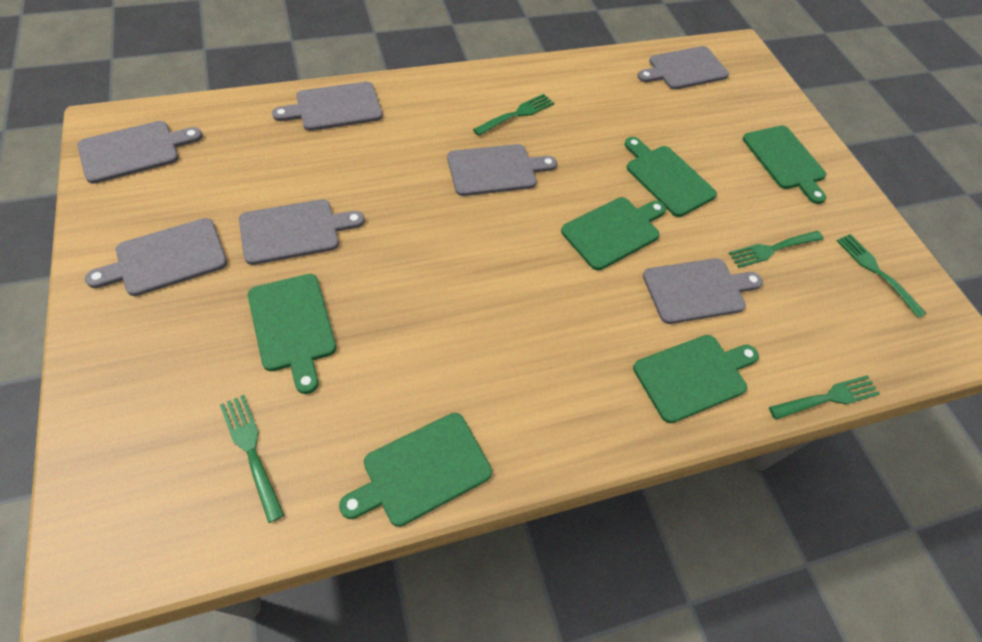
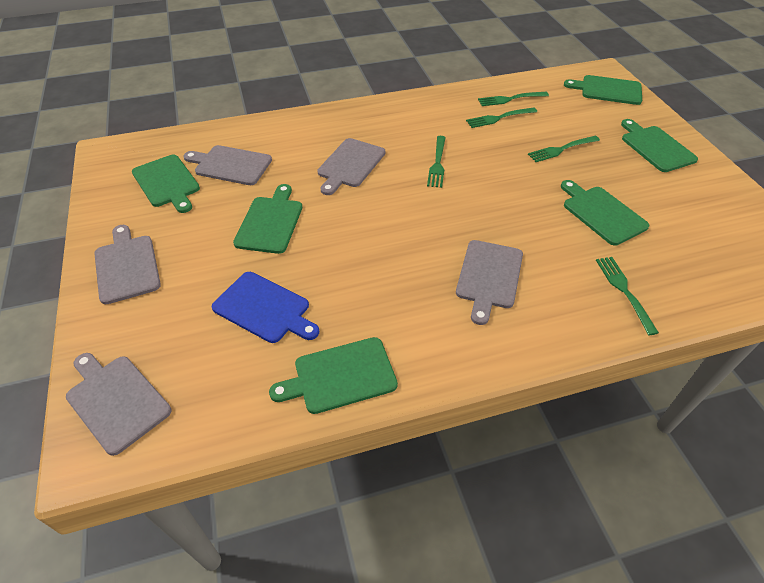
blue cutting board: none = 0 -> [212,272,319,343] = 1
grey cutting board: [77,121,203,184] [85,218,227,296] [239,199,365,265] [272,82,383,131] [447,144,557,196] [637,46,729,90] [643,258,763,324] = 7 -> [66,353,172,456] [94,225,161,304] [184,145,272,185] [317,138,385,195] [456,240,523,325] = 5

